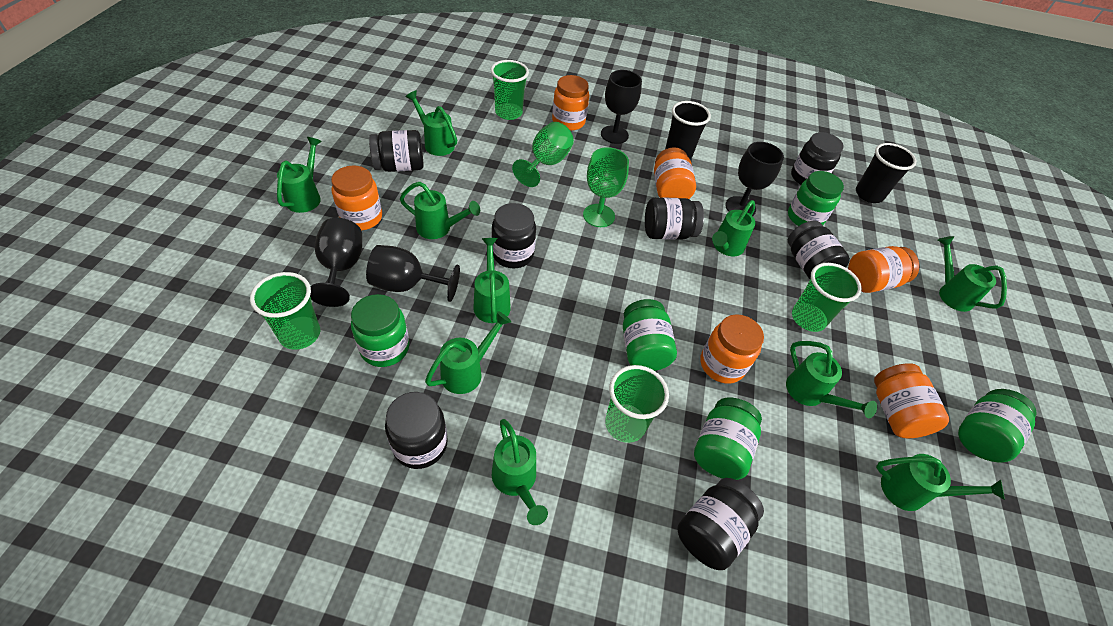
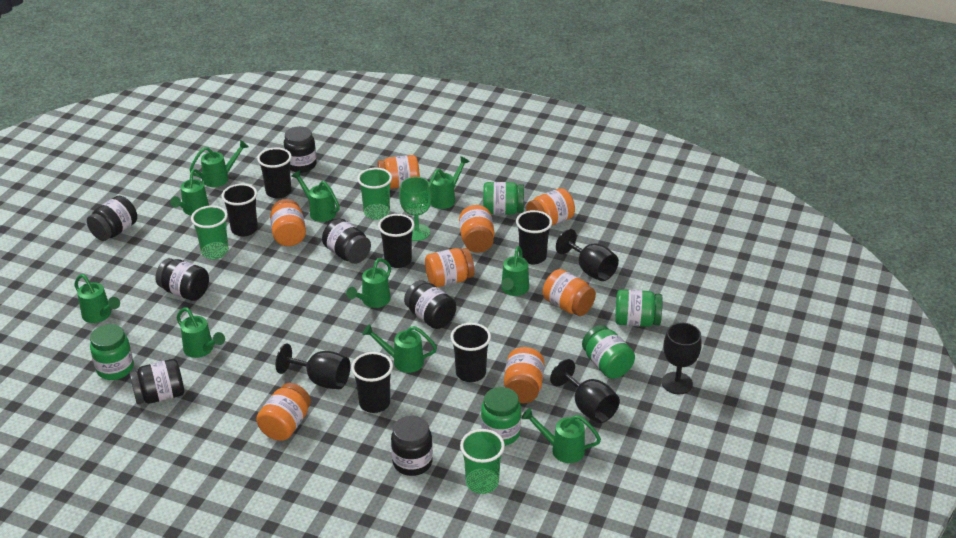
black cup: [665,101,711,159] [856,143,917,203] = 2 -> [222,184,258,237] [257,147,292,199] [351,352,393,413] [378,214,415,268] [450,323,491,382] [516,210,552,264] = 6
green cup: [250,272,320,349] [491,60,529,120] [605,365,669,443] [792,263,862,332] = 4 -> [191,205,229,259] [357,168,392,220] [460,429,505,494] = 3
green goblet: [512,122,574,187] [583,147,629,227] = 2 -> [399,177,432,241] = 1
orange jar: [331,165,382,230] [552,75,589,131] [654,147,696,199] [701,314,764,384] [848,246,919,293] [874,363,949,438] = 6 -> [256,383,311,441] [270,199,306,246] [377,155,420,189] [425,248,474,287] [459,205,494,253] [504,347,545,404] [526,188,575,226] [543,269,596,316] = 8

